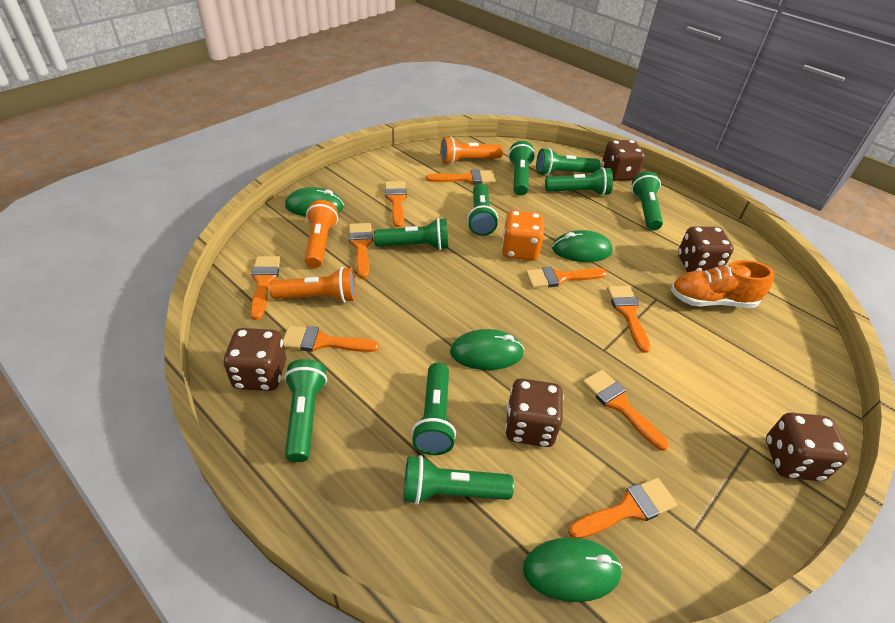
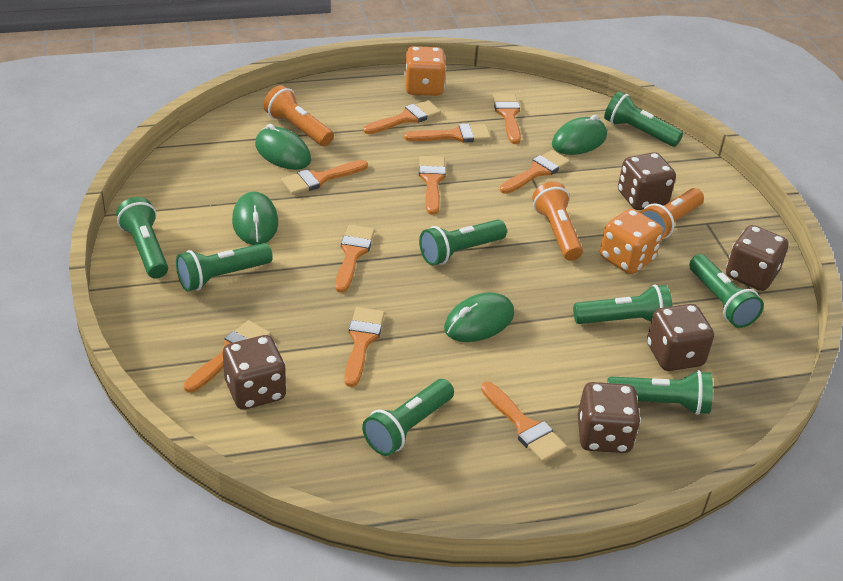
green flashlight: [284,359,327,462] [374,218,448,250] [403,455,514,505] [412,362,456,455] [467,183,498,236] [508,141,535,196] [536,148,601,176] [545,167,613,196] [632,172,663,230] = 9 -> [116,197,168,279] [176,243,273,291] [362,379,454,456] [419,220,507,265] [573,284,673,324] [604,91,683,147] [607,370,713,415] [689,254,764,328] = 8
orange brush: [250,256,281,320] [283,326,379,352] [349,223,373,278] [385,181,407,228] [426,170,496,184] [526,267,607,288] [568,477,677,538] [582,369,669,451] [607,286,651,353] = 9 -> [184,320,271,393] [281,160,368,195] [335,225,375,293] [345,307,385,387] [363,100,441,134] [404,123,491,143] [419,156,446,215] [481,382,567,462] [493,94,521,144] [500,150,570,194] = 10
orange dice: [502,210,544,261] = 1 -> [404,46,446,96] [600,209,663,274] = 2
orange shoe: [671,260,774,308] = 1 -> none = 0

